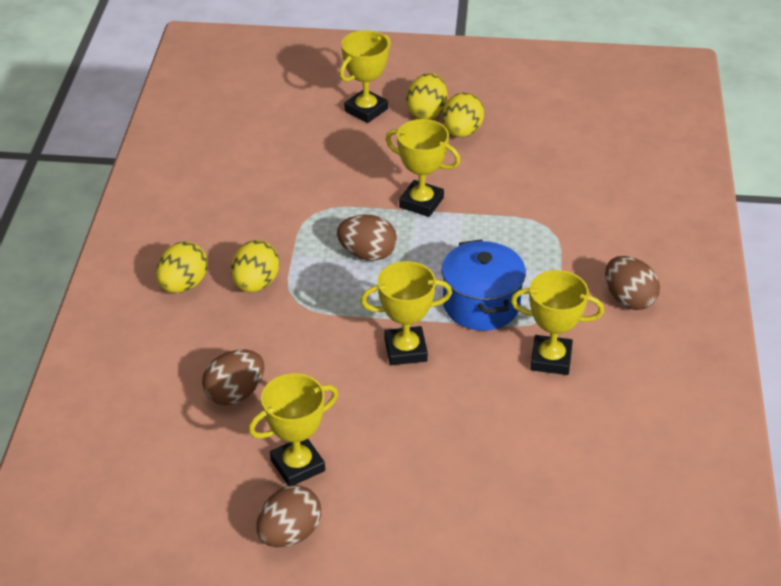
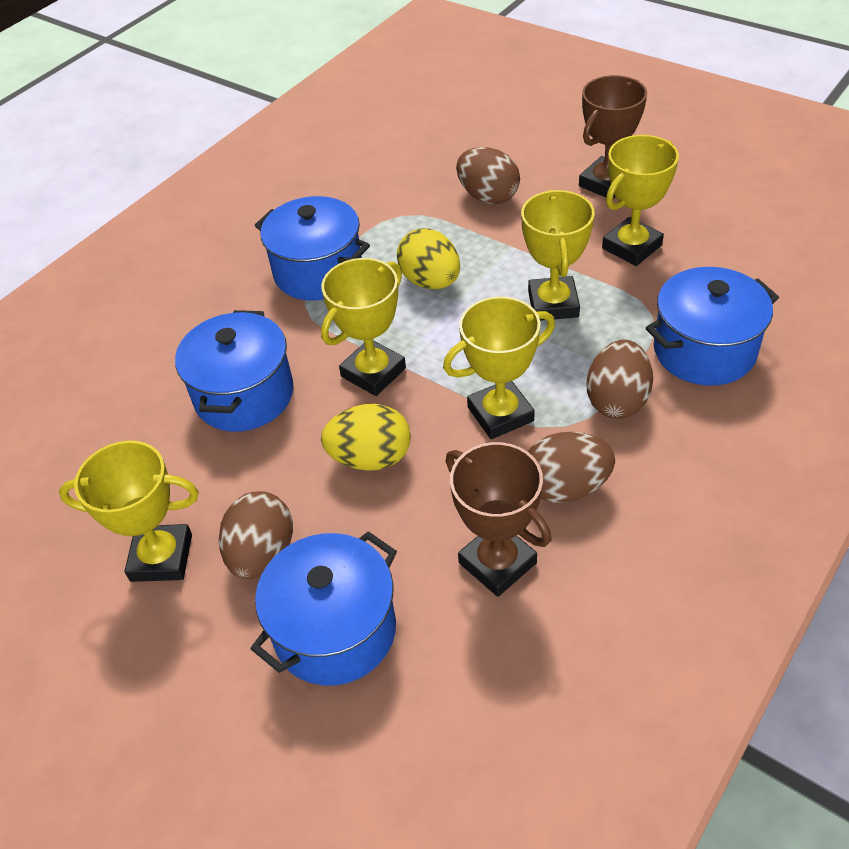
blue pot: [442,239,526,331] = 1 -> [175,310,294,432] [250,531,397,686] [255,196,370,300] [646,267,779,386] = 4
brown trophy: none = 0 -> [446,442,551,597] [579,75,647,199] = 2
yellow egg: [156,241,208,293] [231,240,279,293] [407,73,447,120] [442,93,484,137] = 4 -> [321,404,411,471] [397,228,460,289] = 2

